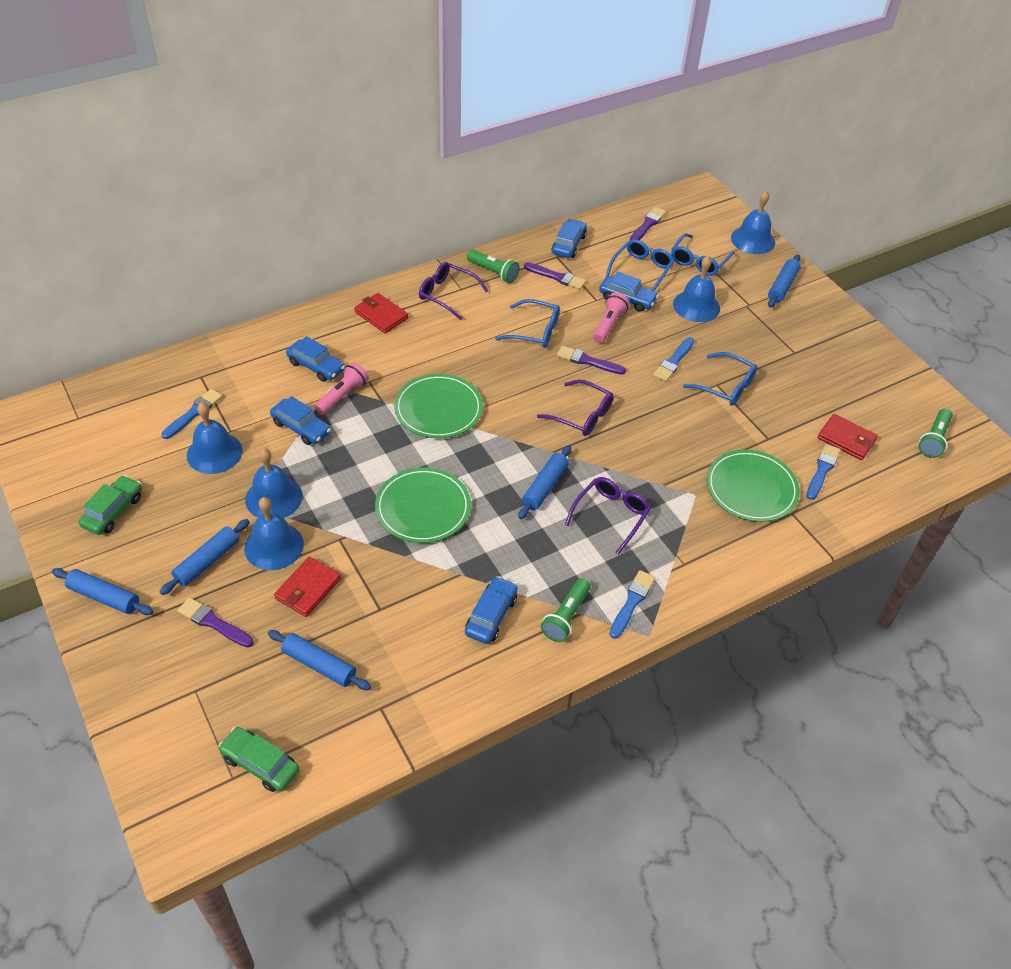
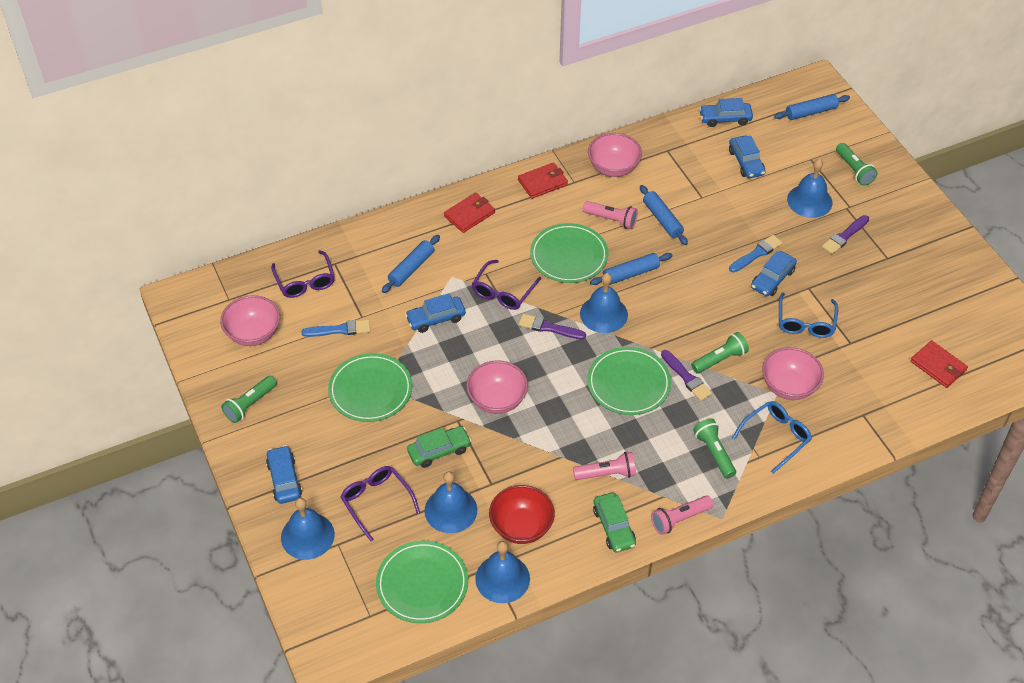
blue brush: [161,389,223,439] [609,570,655,639] [653,337,694,382] [806,444,841,500] = 4 -> [302,320,370,337] [729,235,783,272] = 2
blue glasses: [495,299,560,348] [606,239,674,291] [671,233,735,276] [683,352,757,406] = 4 -> [732,401,812,473] [779,293,838,338] = 2
blue rolling pin: [52,568,153,615] [160,519,249,595] [268,630,371,690] [518,445,571,519] [768,255,801,308] = 5 -> [382,235,440,293] [590,253,672,285] [640,185,688,245] [774,94,850,120] = 4
green flashlight: [467,250,519,283] [541,578,591,642] [919,409,953,458] = 3 -> [221,376,277,423] [691,332,749,373] [693,419,736,479] [836,143,878,186] = 4
green plate: [375,467,471,543] [394,374,483,438] [706,450,800,522] = 3 -> [328,353,412,422] [376,541,468,623] [530,223,609,283] [587,347,671,415] = 4
pink bowl: none = 0 -> [220,295,280,346] [466,360,528,414] [588,133,642,177] [762,347,824,400] = 4
pink flashlight: [315,362,369,415] [593,292,630,343] = 2 -> [573,452,636,480] [582,201,638,229] [651,495,713,535] = 3
purple brush: [177,597,254,648] [524,262,586,290] [557,346,626,375] [630,207,666,240] = 4 -> [519,314,586,339] [661,350,712,401] [822,215,869,254] = 3
red bowl: none = 0 -> [489,485,555,544] = 1

